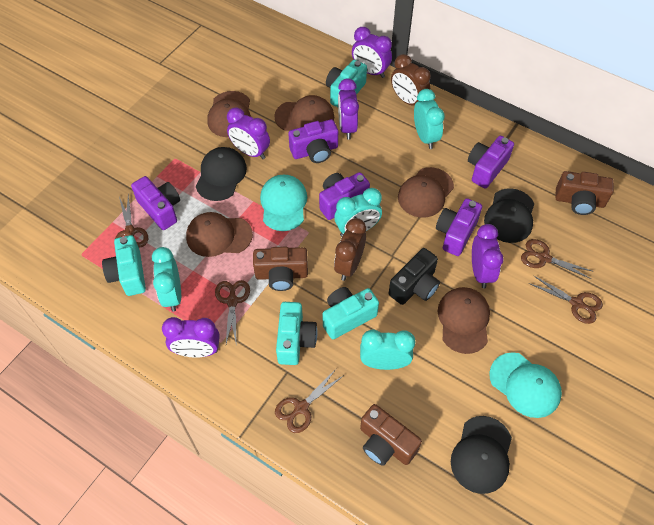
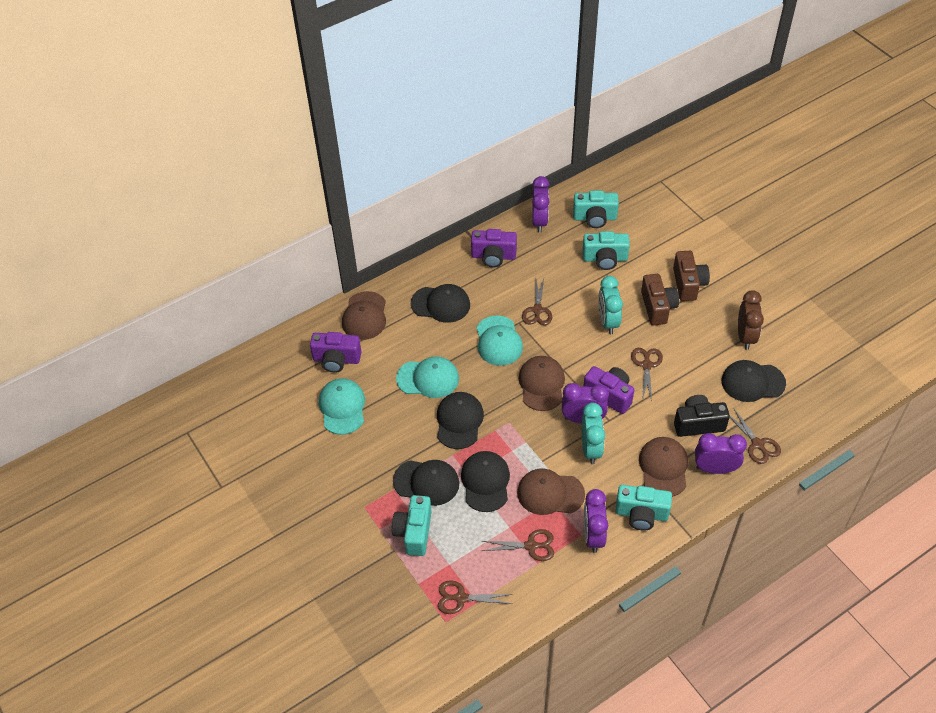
black cap: [196,147,247,201] [451,416,512,494] [484,188,534,243] = 3 -> [393,460,459,506] [411,284,470,323] [437,392,484,449] [461,451,510,512] [722,360,786,402] = 5
brown camera: [253,247,308,291] [360,404,422,466] [555,171,614,215] = 3 -> [641,274,679,326] [673,251,710,301] = 2
brown cap: [186,212,253,257] [207,91,251,137] [274,95,334,131] [398,167,454,218] [438,287,490,354] = 5 -> [342,291,386,340] [517,468,585,515] [518,356,565,411] [639,437,688,497] = 4
brown clock: [334,218,366,281] [391,54,431,105] = 2 -> [738,290,764,350] = 1
purple camera: [131,176,180,230] [288,119,338,163] [319,172,370,220] [436,198,482,256] [468,136,514,188] = 5 -> [310,332,361,373] [471,229,517,267] [583,366,634,414] = 3
purple clock: [162,317,220,358] [227,107,270,159] [338,79,359,140] [352,27,392,78] [472,224,504,288] = 5 -> [532,176,549,232] [562,383,609,424] [584,489,608,553] [695,433,747,474] = 4
turquoise cap: [260,175,307,231] [489,352,562,418] = 2 -> [319,378,365,435] [396,356,459,398] [477,316,523,366] = 3
turquoise clock: [152,247,181,312] [334,188,382,236] [360,330,415,370] [414,89,445,149] = 4 -> [582,402,605,464] [598,276,623,334] = 2

